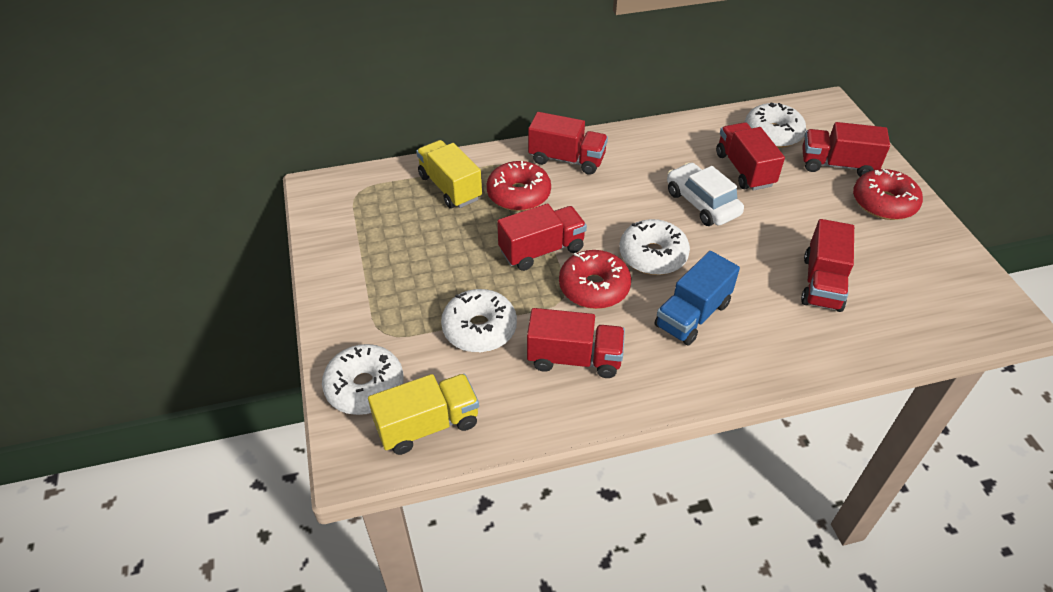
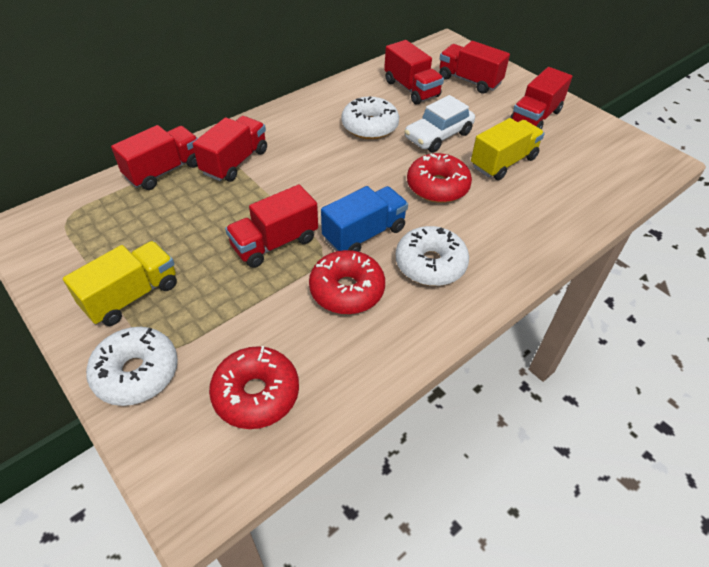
white donut: [322,344,404,415] [441,289,517,353] [619,219,690,275] [745,102,806,148] = 4 -> [86,327,178,406] [342,96,399,139] [396,226,469,286] = 3

